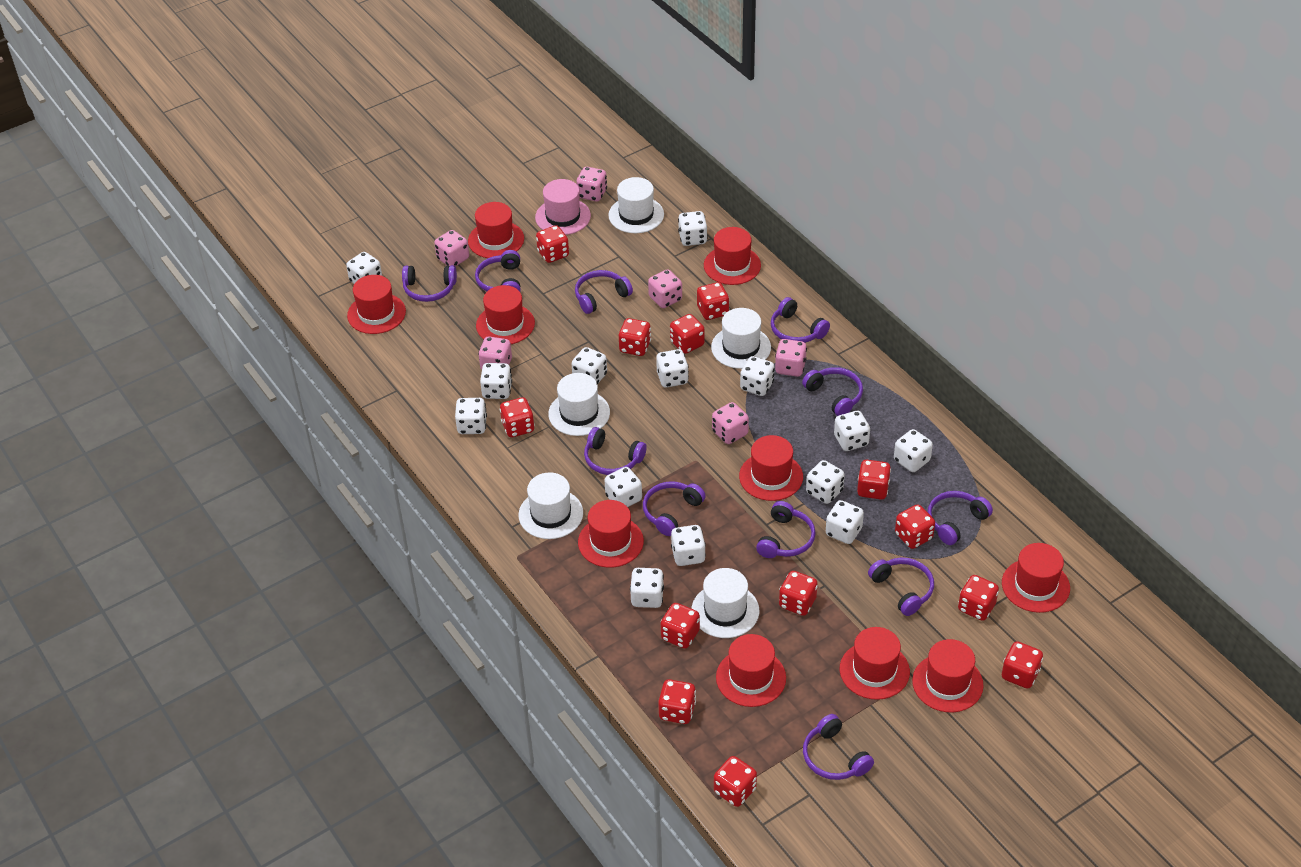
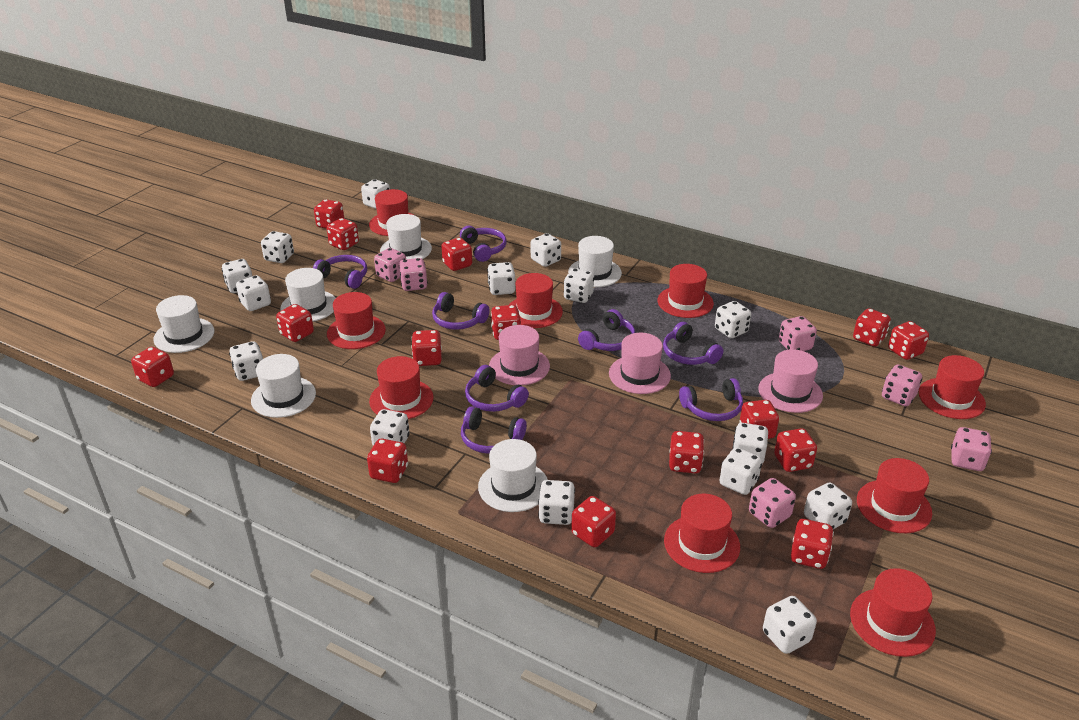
pink hat: [535,179,591,235] = 1 -> [489,325,550,385] [609,333,671,394] [758,349,823,413] = 3
purple headphones: [402,265,457,302] [475,250,521,291] [575,270,633,314] [584,427,647,475] [643,481,706,536] [756,501,816,558] [771,297,830,343] [802,367,863,416] [803,714,874,780] [868,557,934,616] [928,491,993,545] = 11 -> [313,255,367,289] [432,292,490,330] [460,226,506,262] [461,407,527,454] [465,365,529,412] [578,309,635,351] [663,322,723,365] [679,378,743,421] = 8
red dice: [500,397,535,437] [536,225,569,263] [619,318,651,356] [658,679,696,724] [661,603,700,649] [670,314,705,354] [697,282,729,320] [714,756,757,807] [779,571,818,616] [857,460,891,500] [895,504,935,549] [958,575,999,621] [1002,641,1043,689] = 13 -> [131,347,174,387] [276,304,314,342] [314,199,344,229] [327,218,359,250] [367,439,408,483] [411,330,442,366] [441,238,472,271] [491,305,521,340] [571,496,616,547] [669,431,704,473] [739,400,779,439] [774,428,817,472] [791,519,834,569] [853,308,891,347] [888,321,929,360] = 15
red hat: [347,275,406,334] [468,202,524,258] [476,285,535,344] [578,500,644,568] [704,227,761,285] [716,634,786,707] [739,435,803,501] [840,627,910,700] [912,639,984,712] [1002,543,1070,613] = 10 -> [327,292,386,349] [369,189,413,236] [369,356,434,419] [509,273,563,328] [657,264,714,318] [664,494,740,573] [850,568,936,657] [857,458,932,533] [919,355,986,419] = 9
white dice: [346,252,382,284] [455,398,487,434] [480,363,512,399] [571,347,607,384] [604,467,642,507] [630,568,664,608] [656,349,689,388] [671,525,706,566] [678,211,708,246] [740,356,775,396] [806,460,845,504] [826,500,864,544] [834,411,870,451] [894,429,933,472] = 14 -> [222,259,252,293] [229,341,263,381] [236,275,271,311] [261,231,294,263] [361,179,390,209] [370,409,410,446] [487,262,515,295] [531,233,561,267] [538,480,575,525] [564,268,595,303] [715,301,751,338] [719,447,762,495] [732,423,768,464] [763,596,817,654] [804,482,852,529] = 15
white hat: [519,472,583,539] [548,373,610,436] [608,177,664,233] [691,568,759,638] [711,308,771,369] = 5 -> [153,295,214,353] [251,354,316,418] [280,268,336,322] [380,214,432,259] [478,439,548,512] [568,236,622,287] = 6

